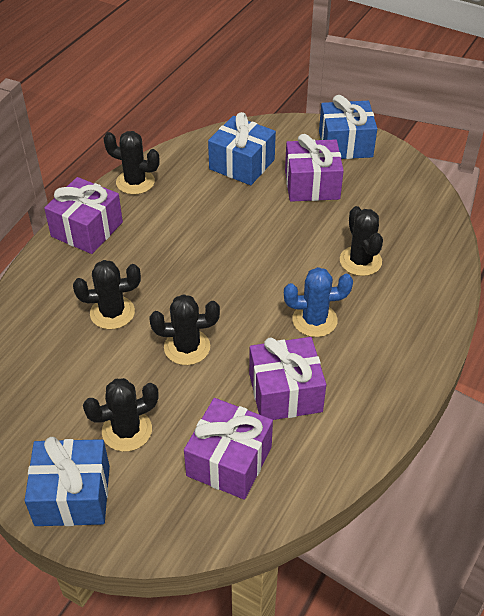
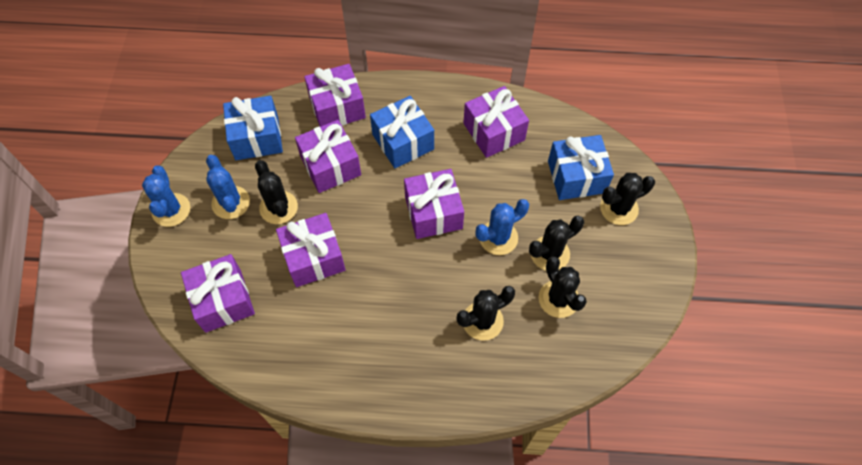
blue cactus: [284,267,353,337] = 1 -> [142,165,190,227] [206,155,250,219] [475,199,529,255] = 3
purple gift: [44,177,123,254] [184,398,273,500] [249,337,326,420] [285,134,344,202] = 4 -> [181,254,255,333] [276,213,346,287] [295,120,361,193] [304,64,366,127] [404,169,464,239] [463,86,529,158] = 6

